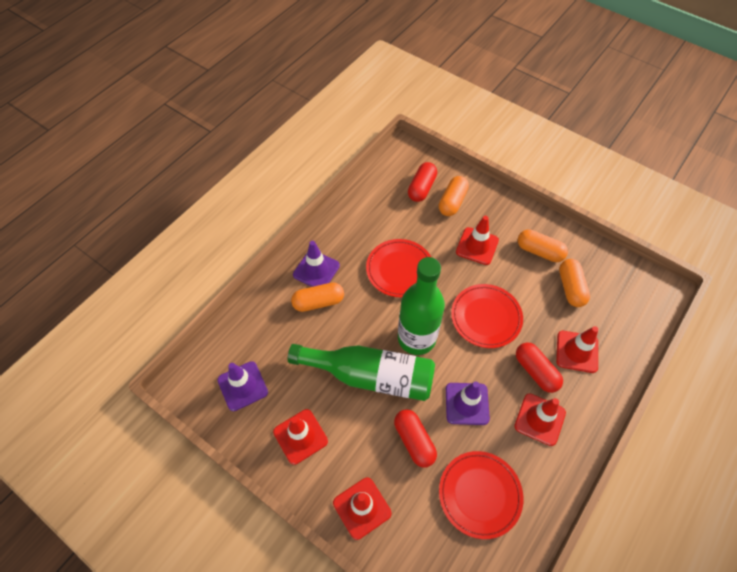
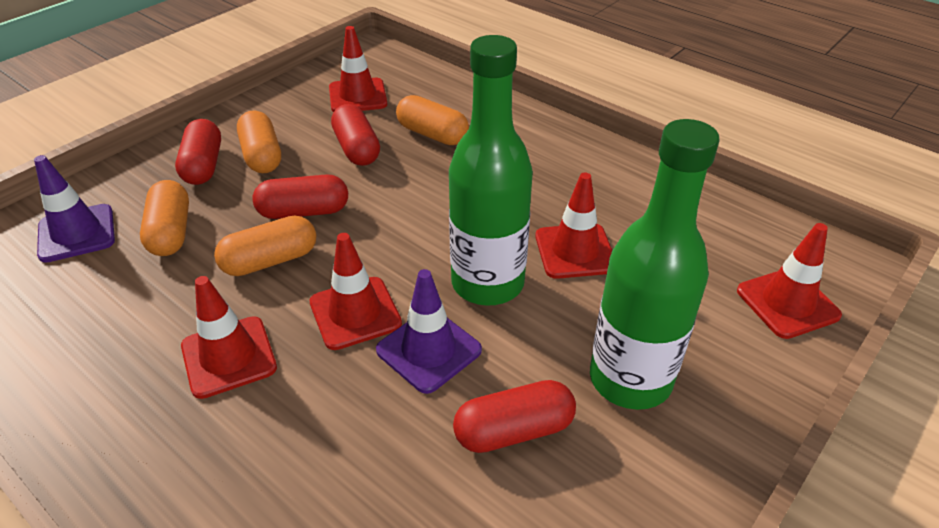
purple traffic cone: [218,361,268,411] [293,241,340,287] [446,382,490,425] = 3 -> [34,155,115,263] [376,269,482,394] = 2
red capsule: [394,409,437,468] [408,162,437,202] [516,342,563,393] = 3 -> [175,119,221,185] [252,174,348,219] [331,104,380,166] [453,380,576,453] = 4
red plate: [366,239,431,297] [439,451,523,539] [451,284,523,348] = 3 -> none = 0

